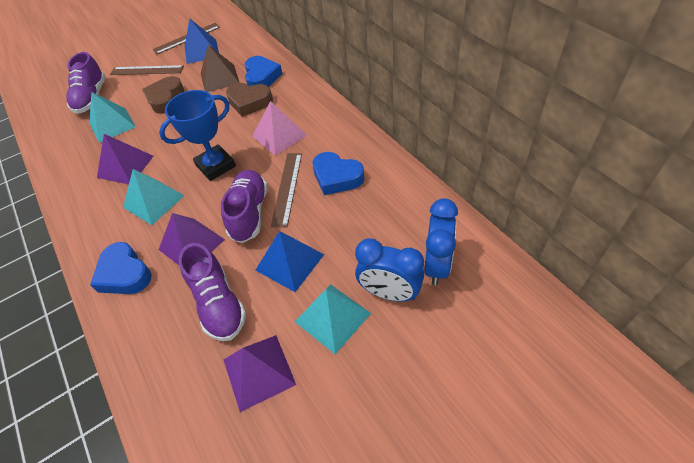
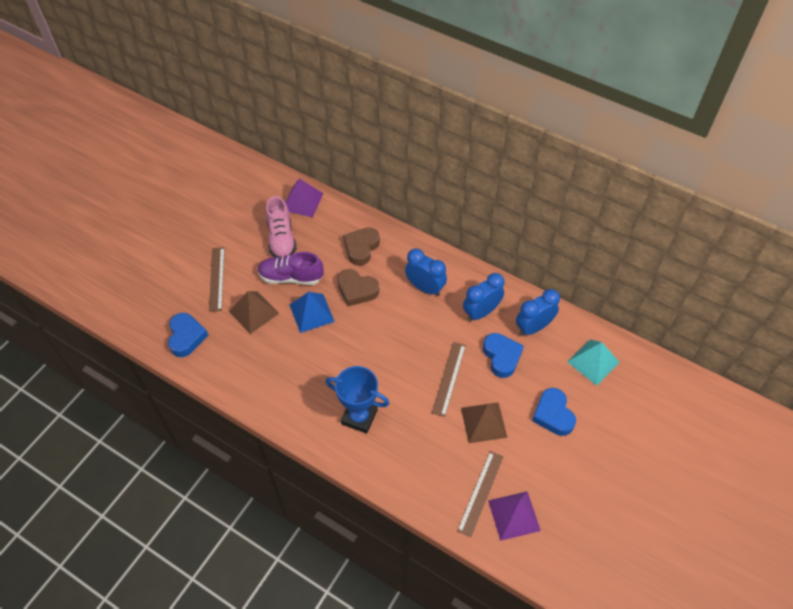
blue clock: [355,238,424,301] [424,198,458,285] = 2 -> [405,248,447,296] [463,273,505,322] [516,289,560,336] = 3
blue pyramid: [185,19,219,64] [256,231,324,292] = 2 -> [290,292,335,333] = 1
brown pyramid: [201,45,240,92] = 1 -> [229,291,279,334] [461,402,507,443] = 2
pink pyramid: [252,101,307,156] = 1 -> none = 0
pink shoe: none = 0 -> [266,196,297,257] = 1
purple pyramid: [97,134,153,184] [159,213,225,265] [224,335,296,412] = 3 -> [285,178,323,218] [488,491,541,541] = 2
purple shoe: [66,52,106,114] [179,243,246,341] [221,170,268,243] = 3 -> [258,252,324,285] = 1
turquoise pyramid: [89,92,136,143] [123,169,185,225] [295,284,371,354] = 3 -> [567,339,620,386] = 1

